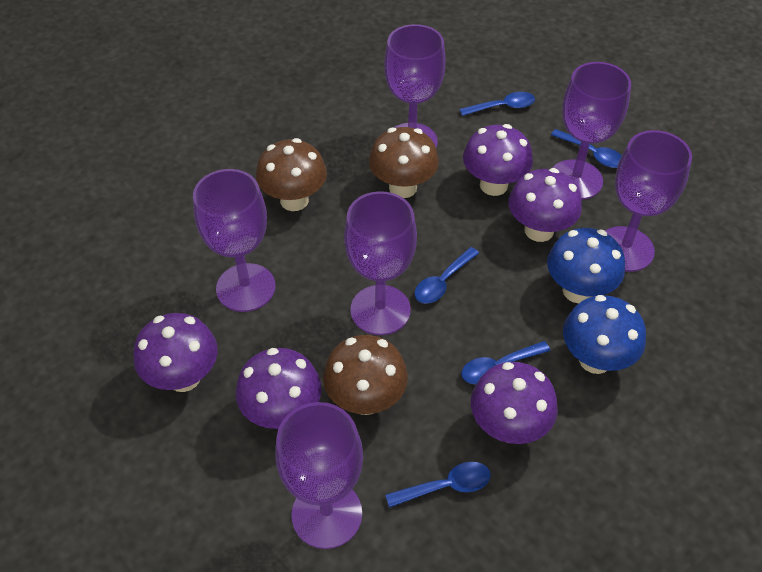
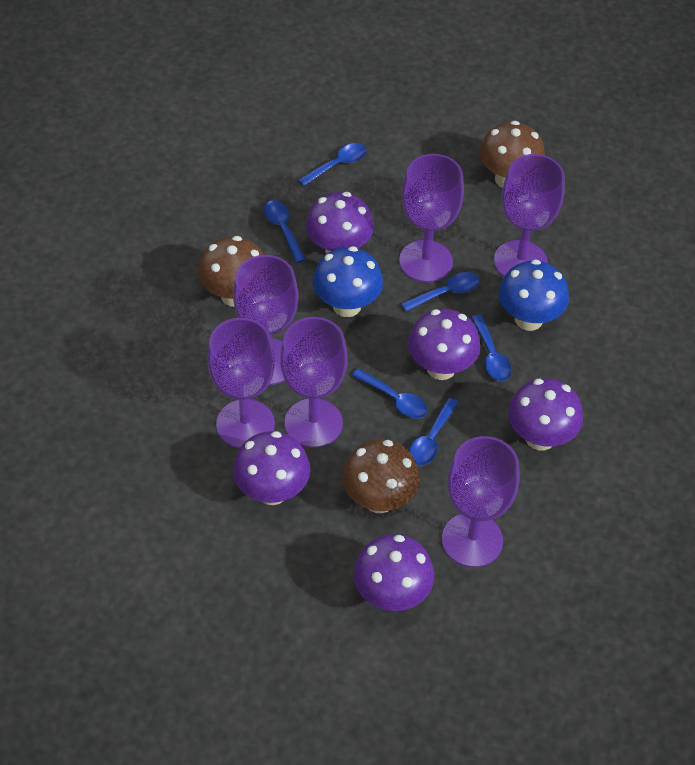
blue spoon: [385,462,491,508] [414,247,479,304] [459,92,535,116] [461,341,550,385] [551,129,622,168] = 5 -> [264,200,306,263] [298,143,366,186] [352,368,428,419] [401,272,479,312] [409,398,458,466] [471,315,512,381] = 6

